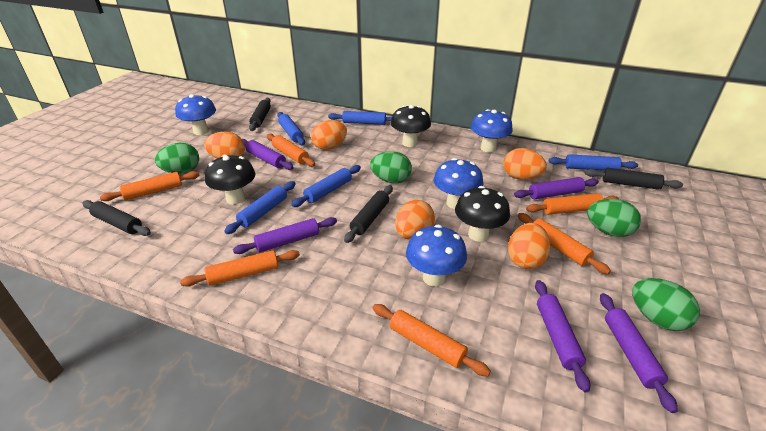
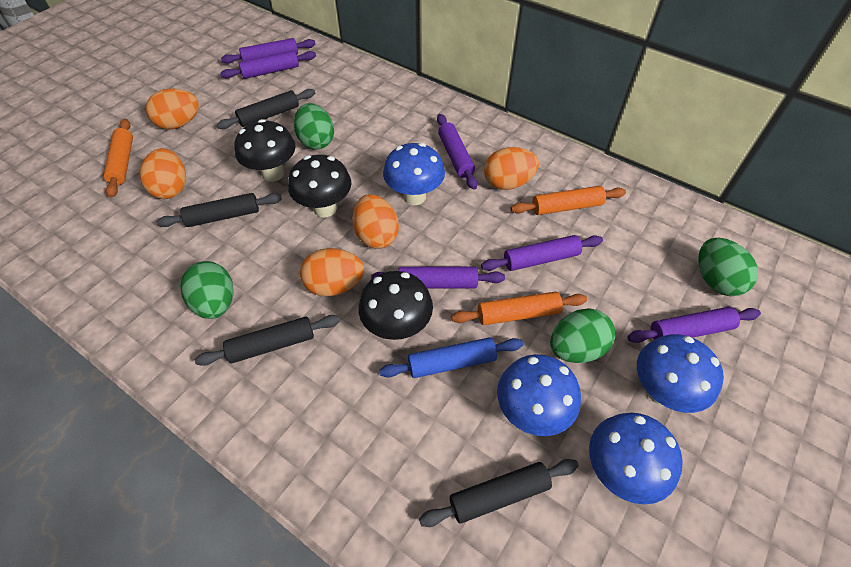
blue rolling pin: [224,181,296,234] [277,112,305,145] [291,165,361,207] [328,111,392,125] [549,154,638,171] = 5 -> [379,337,523,378] = 1
orange rolling pin: [100,171,199,201] [180,250,300,287] [267,133,315,167] [373,304,491,376] [518,213,611,274] [526,193,619,215] = 6 -> [103,119,133,198] [451,292,587,325] [511,186,626,215] = 3
purple rolling pin: [233,217,337,254] [242,139,294,170] [514,177,599,199] [535,280,590,392] [600,293,678,413] = 5 -> [220,51,316,79] [221,38,315,64] [371,267,505,288] [437,114,477,190] [481,235,603,271] [627,307,761,343] = 6

